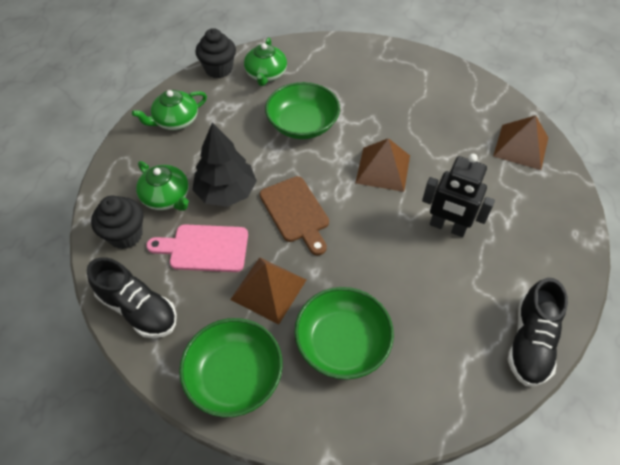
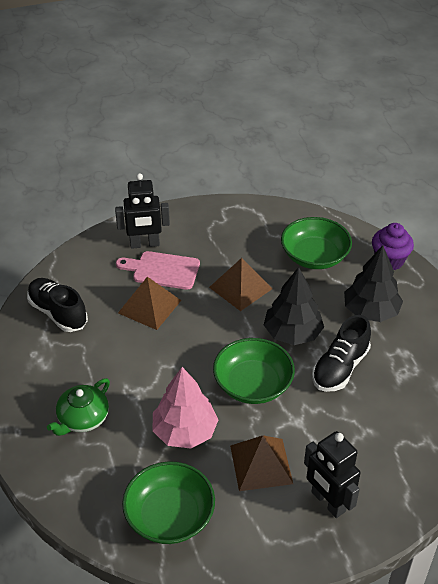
black cupcake: [91,196,143,249] [195,28,236,78] = 2 -> none = 0
black robot: [422,154,495,237] = 1 -> [115,173,170,249] [304,431,360,518] = 2
black tree: [192,122,257,207] = 1 -> [264,267,324,345] [344,245,403,322] = 2
brown cutting board: [260,176,329,256] = 1 -> none = 0
green teapot: [132,90,207,130] [136,161,189,211] [244,38,287,86] = 3 -> [47,378,110,436] = 1
pink tree: none = 0 -> [152,367,218,449] = 1
purple cupcake: none = 0 -> [372,223,414,270] = 1

